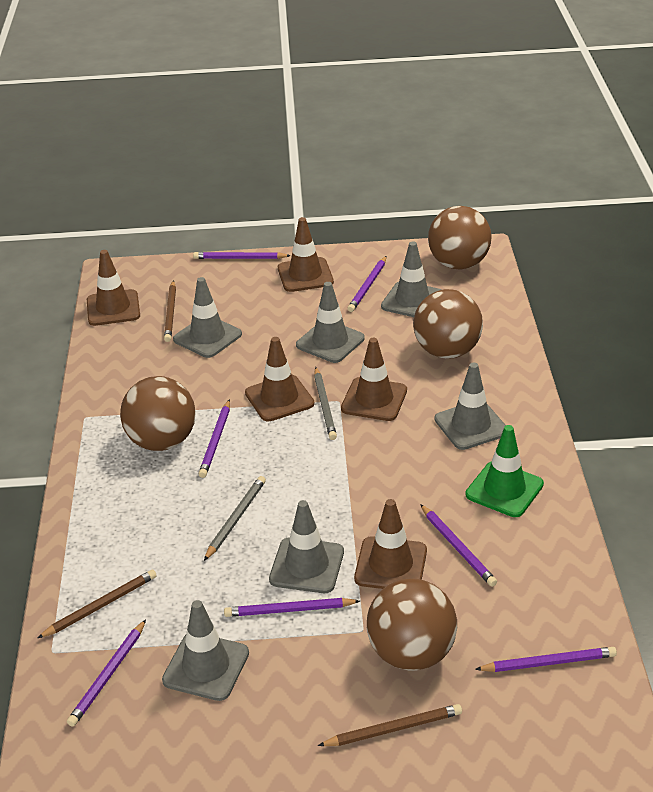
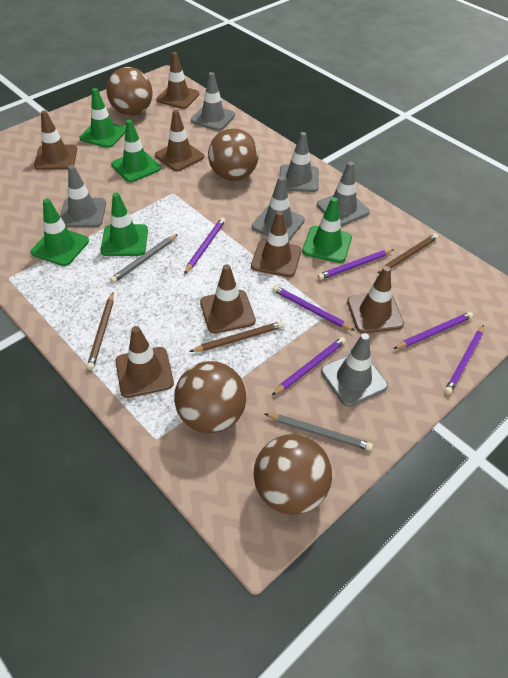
brown traffic cone: [87,250,140,326] [245,337,314,421] [278,217,334,292] [341,338,407,421] [354,499,427,589] = 5 -> [34,110,77,170] [115,326,174,398] [155,110,204,171] [156,52,199,109] [200,264,256,333] [251,211,302,277] [347,266,404,333] = 7
green traffic cone: [465,425,544,517] = 1 -> [31,199,89,266] [80,88,126,148] [101,193,148,256] [111,120,161,182] [302,197,352,263] = 5
purple pencil: [67,619,146,727] [193,252,291,259] [199,399,230,478] [224,598,360,617] [347,256,387,312] [420,504,497,587] [475,647,617,672] = 7 -> [184,217,226,274] [272,285,355,331] [272,337,346,395] [318,249,394,280] [393,312,473,349] [444,325,484,395] = 6

